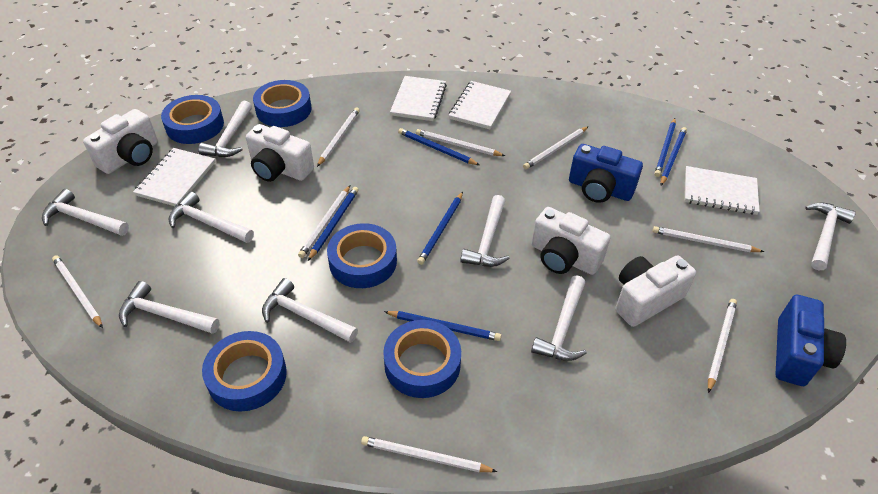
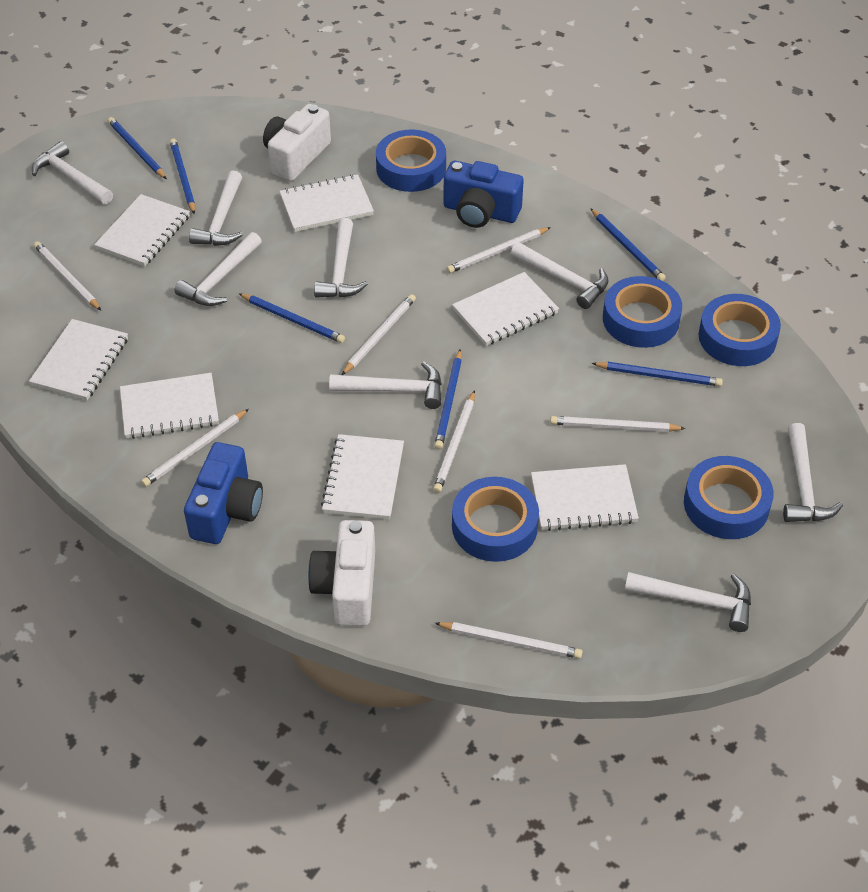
white camera: [83,109,158,174] [246,124,314,182] [532,207,610,275] [615,255,696,327] = 4 -> [263,104,331,182] [308,520,375,626] = 2
white notebook: [133,148,216,206] [390,76,447,121] [449,81,511,129] [684,166,760,215] = 4 -> [29,319,128,400] [94,194,190,267] [120,373,219,439] [279,174,374,232] [321,434,404,520] [452,272,559,346] [531,464,639,531] = 7
white pencil: [52,255,103,328] [298,185,350,258] [317,108,360,167] [361,436,497,472] [416,129,505,156] [523,126,589,169] [652,226,764,252] [708,299,737,393] = 8 -> [34,241,101,310] [141,409,249,487] [342,294,416,375] [433,390,475,493] [435,622,583,659] [447,227,551,273] [550,416,686,432] = 7

